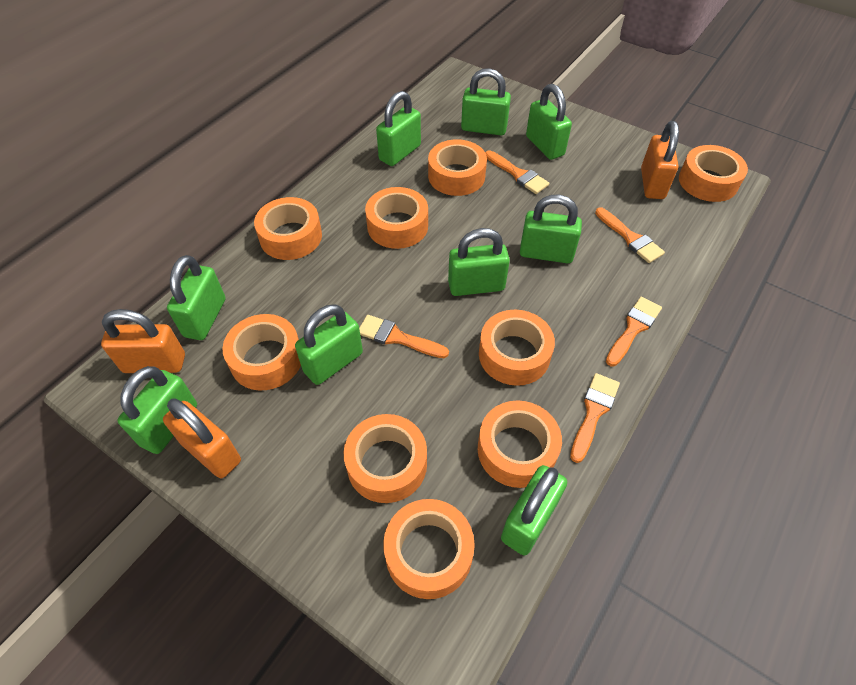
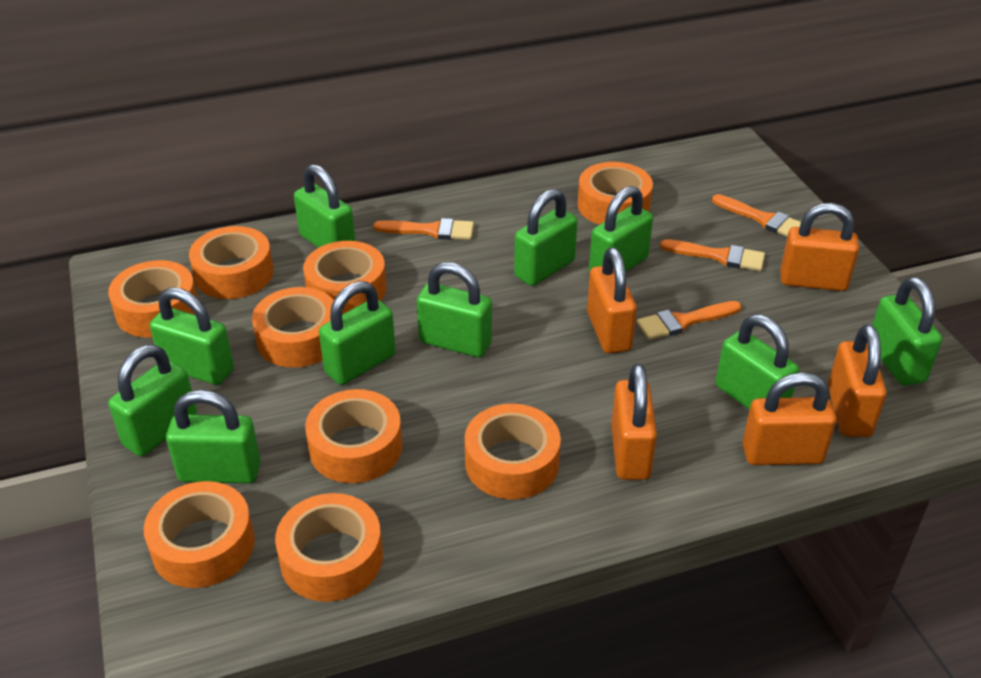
green padlock: [117,366,197,454] [167,255,225,340] [295,304,363,385] [376,91,421,166] [448,228,510,296] [461,68,511,135] [501,465,567,555] [520,195,582,263] [526,84,572,160] = 9 -> [108,345,197,456] [150,287,234,385] [166,390,261,484] [294,164,355,248] [319,281,396,385] [417,262,492,357] [514,189,578,286] [589,186,653,272] [716,314,799,410] [872,277,942,386] = 10
orange brush: [359,315,449,358] [485,150,549,194] [570,373,620,463] [595,207,665,263] [606,297,662,366] = 5 -> [373,218,474,240] [637,301,742,340] [660,239,765,271] [712,194,801,236] = 4
orange padlock: [101,309,185,373] [163,398,241,478] [641,121,679,199] = 3 -> [587,247,637,353] [611,364,657,480] [742,372,836,465] [780,203,859,291] [828,324,887,437] = 5

